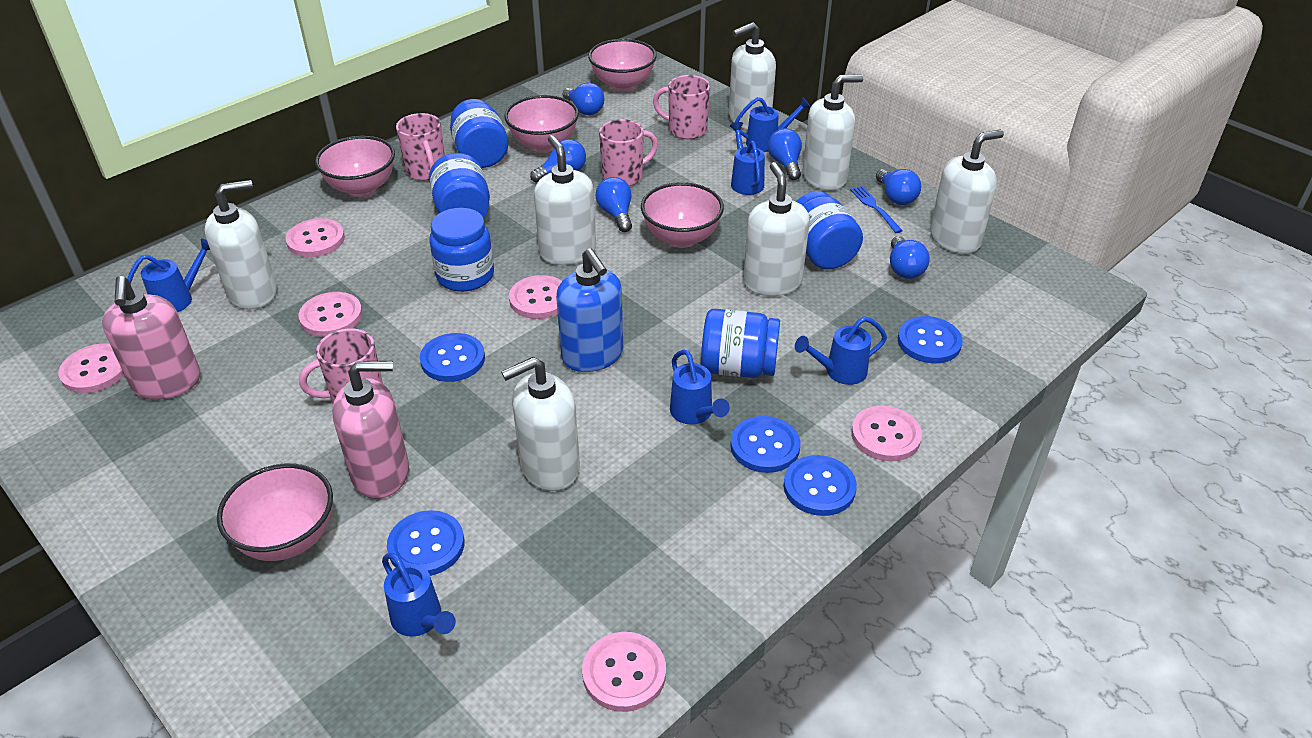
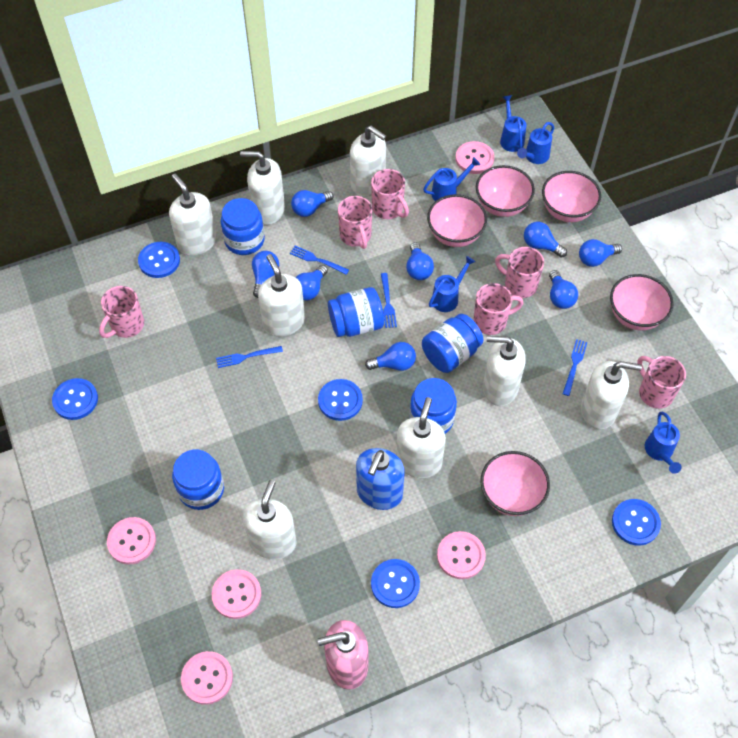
blue fork: [850,186,903,233] = 1 -> [216,346,283,368] [290,246,349,275] [381,273,397,328] [563,339,588,396] = 4
blue light bulb: [530,139,586,183] [563,82,604,115] [596,177,632,232] [768,128,802,180] [876,169,921,205] [890,236,930,279] = 6 -> [252,251,279,298] [291,190,334,217] [296,265,328,300] [365,342,416,371] [406,242,434,280] [524,222,567,258] [549,270,578,309] [579,239,622,267] = 8
blue watering can: [127,238,210,312] [382,553,456,637] [670,350,730,425] [730,122,765,195] [734,97,811,152] [795,316,887,385] = 6 -> [423,157,480,201] [429,256,475,312] [500,95,526,152] [517,122,554,164] [645,411,682,474] = 5
pink button: [58,343,125,393] [286,218,345,257] [299,292,362,337] [509,275,562,319] [582,632,666,712] [851,406,922,462] = 6 -> [107,517,156,564] [181,651,233,705] [212,569,261,619] [437,531,486,579] [455,141,494,174] = 5
pink mug: [299,328,383,403] [396,113,445,181] [599,119,658,186] [653,75,710,139] = 4 -> [99,286,144,338] [338,196,372,249] [371,169,409,219] [473,283,523,335] [495,247,544,298] [637,356,686,409] = 6
pink soap dispenser: [102,276,201,400] [332,361,409,499] = 2 -> [318,620,368,690] = 1
white soap dispenser: [205,180,277,310] [501,357,580,491] [534,135,596,265] [729,22,776,130] [743,162,810,296] [802,75,863,191] [930,130,1004,254] = 7 -> [169,174,217,256] [240,151,285,225] [243,480,297,559] [258,254,305,337] [350,126,386,197] [396,397,446,478] [483,336,526,406] [581,361,642,429] = 8

